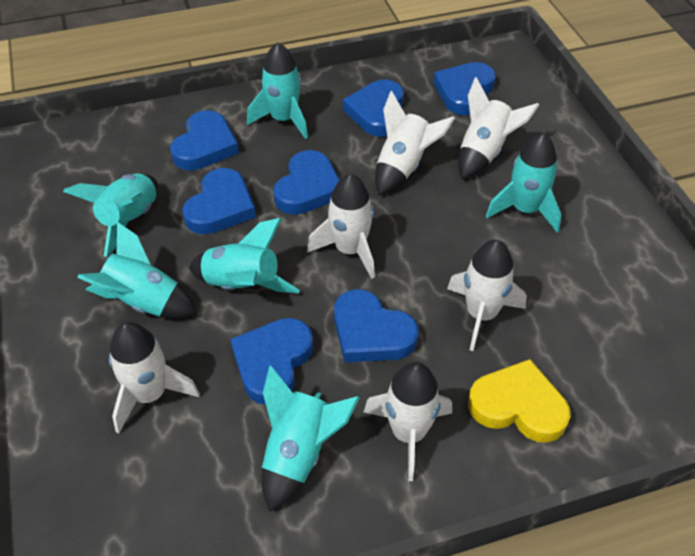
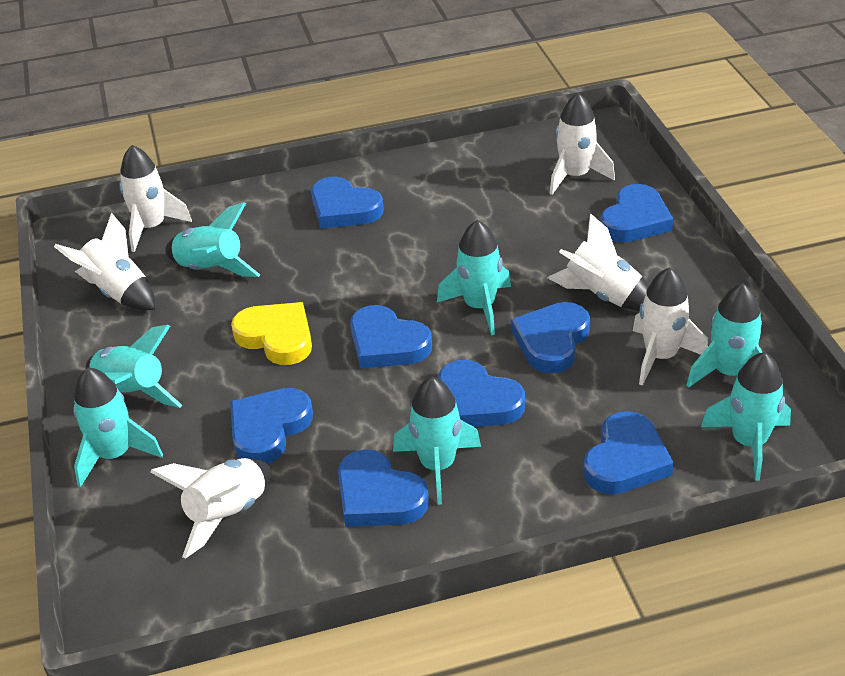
blue heart: [170,110,239,170] [182,168,256,235] [230,318,313,405] [273,150,340,215] [334,289,418,363] [343,80,404,137] [433,62,496,115] = 7 -> [230,388,313,464] [311,177,384,229] [338,450,429,527] [350,305,432,369] [438,360,525,427] [511,302,590,374] [583,411,674,495] [600,184,673,242] = 8
turquoise rocket: [63,173,158,257] [77,222,197,318] [189,218,300,293] [247,42,308,139] [262,366,360,512] [486,133,561,233] = 6 -> [73,367,163,487] [86,325,182,408] [165,202,260,277] [393,377,481,505] [437,220,511,335] [687,283,762,388] [701,352,791,481] = 7

